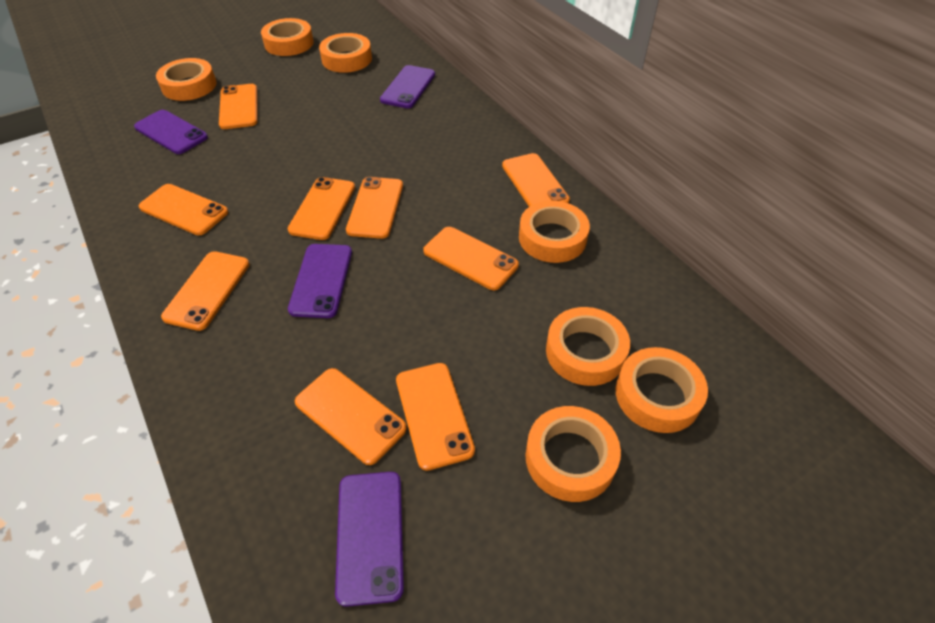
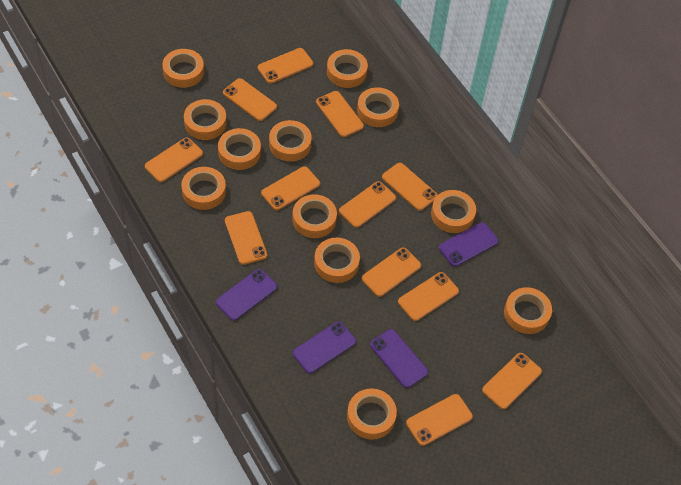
orange phone: [139,184,228,235] [161,251,250,331] [219,84,258,129] [287,177,355,240] [295,368,407,465] [346,177,403,239] [396,363,475,471] [423,227,519,290] [502,153,570,207] = 9 -> [145,138,203,182] [223,78,277,121] [225,211,267,265] [258,48,313,84] [261,167,320,210] [316,91,364,137] [339,181,396,228] [362,248,421,297] [382,163,438,211] [398,272,459,321] [406,394,473,446] [482,353,542,409] = 12
orange tape: [156,58,217,101] [261,18,314,56] [319,33,372,73] [519,201,590,263] [525,406,621,502] [546,307,630,386] [616,347,708,433] = 7 -> [162,49,204,88] [181,167,226,210] [184,99,226,140] [218,128,261,170] [269,120,312,162] [292,194,337,238] [314,238,360,283] [327,49,368,88] [347,389,397,440] [357,87,399,127] [431,190,476,233] [504,287,552,334] = 12

